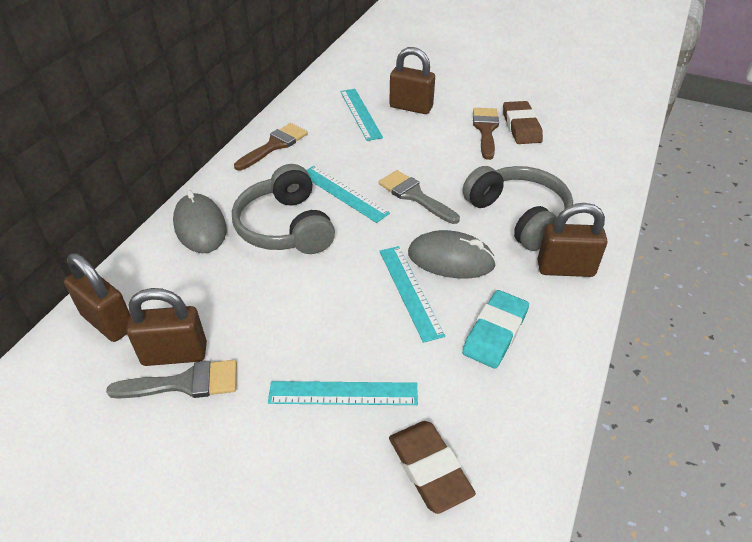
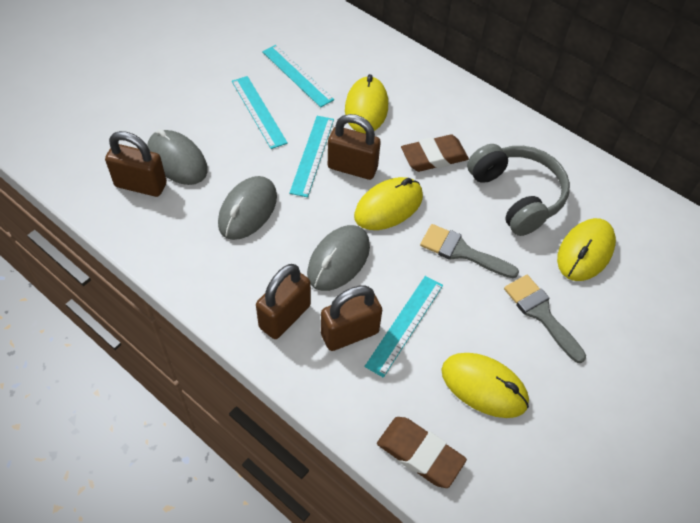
brown brush: [234,123,308,171] [473,108,499,160] = 2 -> none = 0
grey headphones: [232,164,335,254] [462,166,573,251] = 2 -> [467,144,570,236] = 1
grey mouse: [173,190,227,253] [408,230,496,279] = 2 -> [147,129,208,185] [218,176,277,240] [307,225,370,291] = 3
turquoise eraser: [462,290,529,369] = 1 -> none = 0
yellow mouse: none = 0 -> [345,74,388,134] [354,177,423,230] [441,353,529,418] [557,218,616,281] = 4

